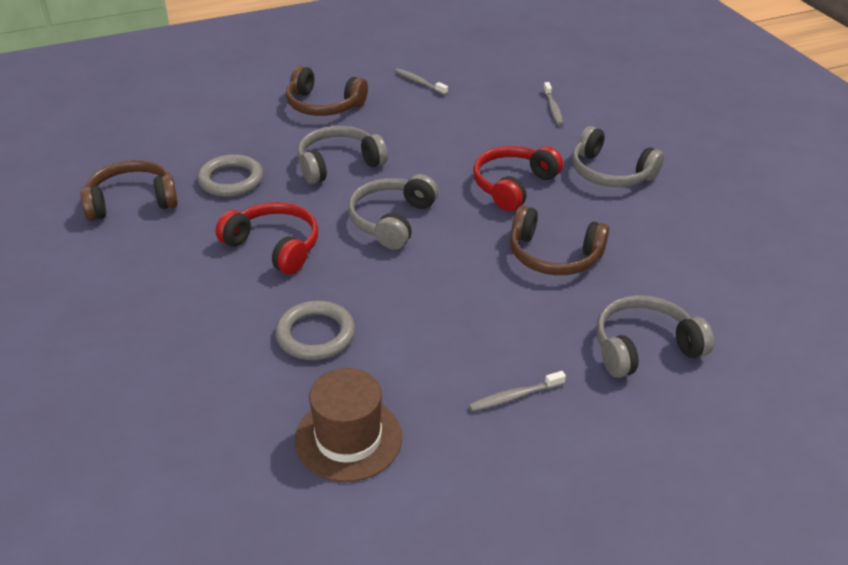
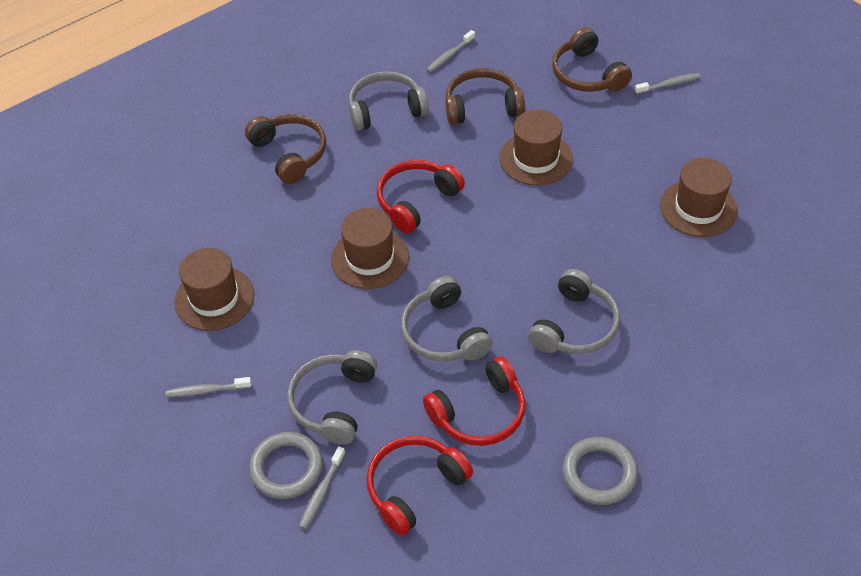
brown hat: [294,368,402,482] = 1 -> [174,248,254,331] [331,208,409,289] [499,110,573,186] [660,158,738,237] = 4
grey toothbrush: [395,68,448,95] [469,371,566,411] [543,82,563,125] = 3 -> [165,377,251,397] [299,446,345,529] [426,30,475,73] [635,73,701,94] = 4
red headphones: [216,202,318,274] [473,146,563,211] = 2 -> [366,435,473,536] [377,160,465,233] [423,356,525,446] = 3

